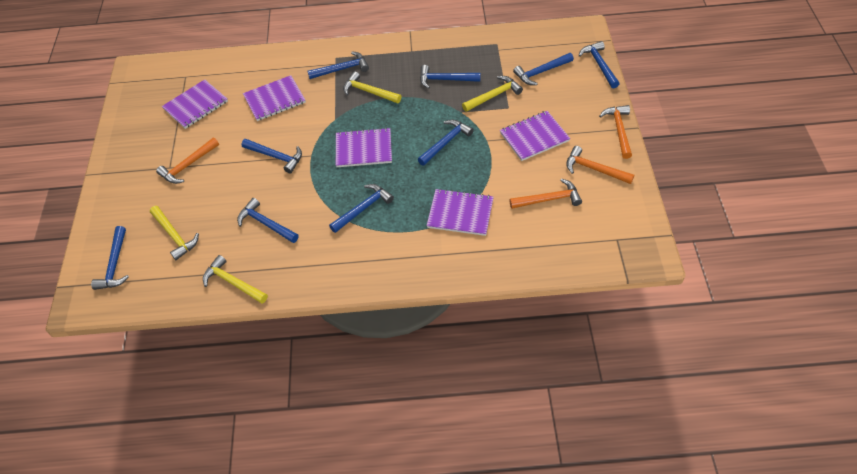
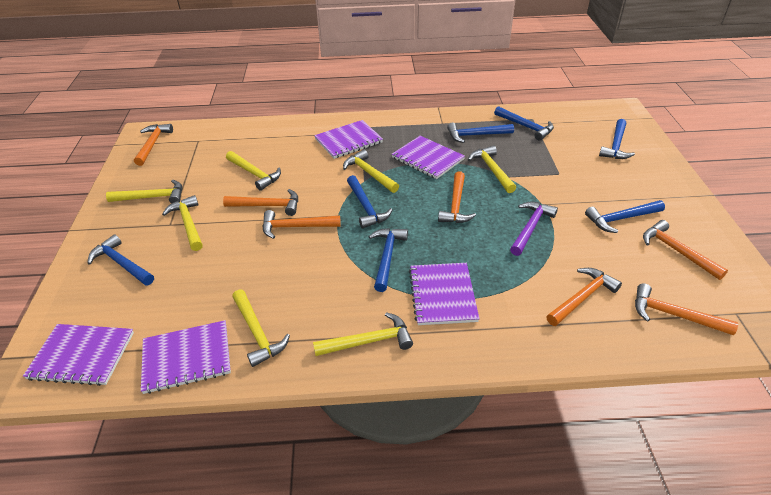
blue hammer: [91,226,129,290] [237,198,299,243] [242,139,302,173] [307,52,369,79] [329,184,394,233] [418,120,474,166] [420,65,481,89] [513,53,574,85] [578,41,620,88] = 9 -> [87,234,154,286] [347,175,392,228] [369,228,408,292] [447,122,514,143] [494,106,554,141] [585,200,665,233] [599,119,635,159] = 7
orange hammer: [156,138,219,184] [509,178,582,209] [566,146,634,184] [599,105,632,159] = 4 -> [134,124,173,166] [223,189,298,216] [262,210,341,239] [438,171,476,223] [546,268,622,326] [635,283,738,335] [643,220,728,280] = 7
purple hammer: none = 0 -> [510,202,558,256] = 1
yellow hammer: [150,206,199,260] [203,255,268,303] [343,71,401,103] [462,76,523,112] = 4 -> [106,180,182,203] [162,195,203,251] [226,151,281,191] [232,289,290,367] [313,312,413,356] [343,150,399,193] [468,146,516,193] = 7

